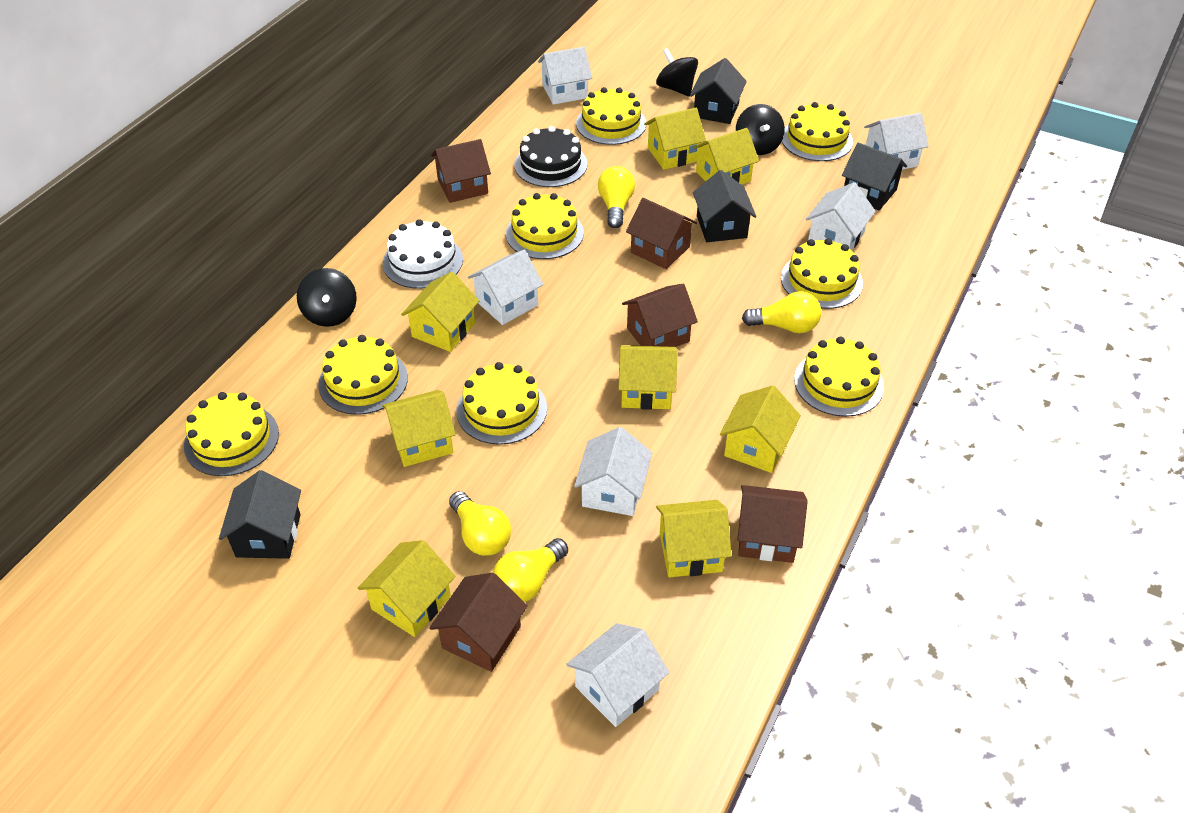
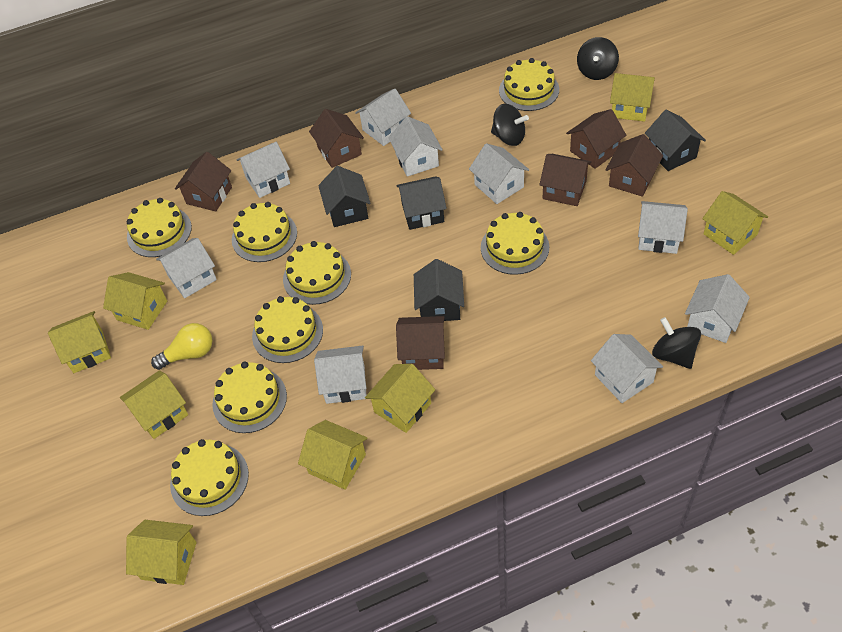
black cake: [514,126,588,187] = 1 -> none = 0
brown house: [429,573,527,672] [431,139,491,203] [622,284,698,347] [626,198,697,269] [737,485,808,563] = 5 -> [175,152,232,211] [309,109,364,168] [396,316,445,370] [539,154,592,206] [566,109,626,169] [606,134,663,197] = 6
white cake: [383,219,463,289] = 1 -> none = 0
white house: [468,250,543,325] [538,47,592,105] [566,623,669,727] [574,427,652,516] [806,182,876,250] [864,113,929,170] = 6 -> [156,238,217,298] [236,142,290,198] [314,346,366,404] [355,88,411,146] [388,116,443,177] [469,143,529,204] [591,334,663,403] [638,201,688,254] [685,274,750,343] = 9
yellow light bulb: [449,491,511,556] [493,538,568,602] [598,166,635,228] [742,291,821,333] = 4 -> [151,323,212,370] = 1

